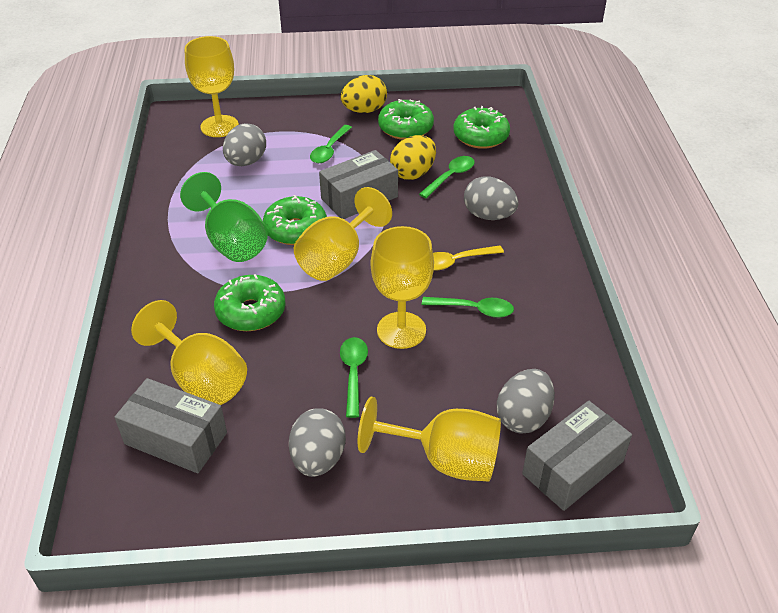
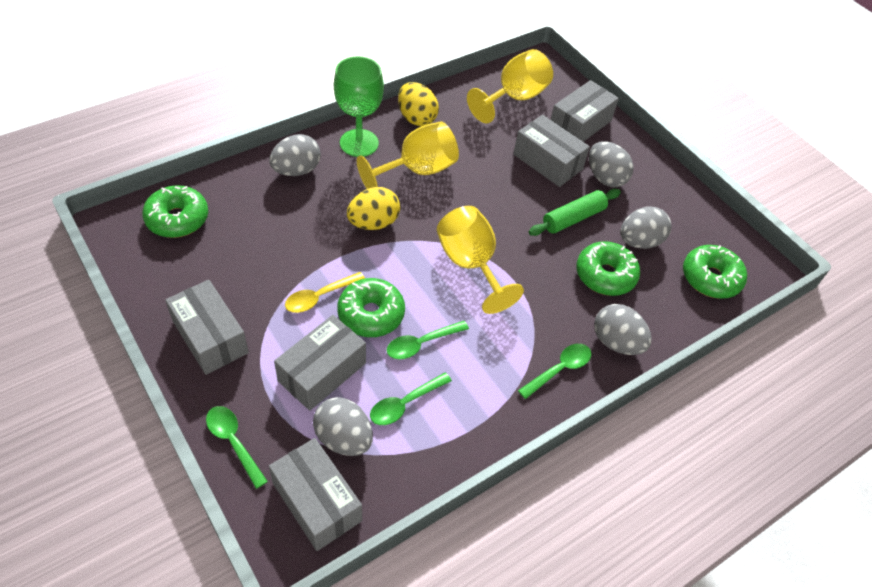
green rolling pin: none = 0 -> [529,189,621,236] = 1
grey box: [114,378,227,473] [319,150,398,219] [522,401,632,511] = 3 -> [165,280,249,375] [269,438,362,551] [274,315,366,411] [513,115,590,187] [551,80,619,142] = 5
grey egg: [223,123,266,166] [289,408,346,477] [464,176,518,220] [497,369,555,434] = 4 -> [269,134,321,176] [313,397,373,456] [589,141,634,187] [594,304,652,355] [620,207,671,249] = 5
yellow goblet: [131,300,247,405] [185,36,239,137] [294,187,392,281] [358,397,501,481] [371,226,434,349] = 5 -> [357,122,459,189] [437,206,524,314] [467,49,553,123] = 3

